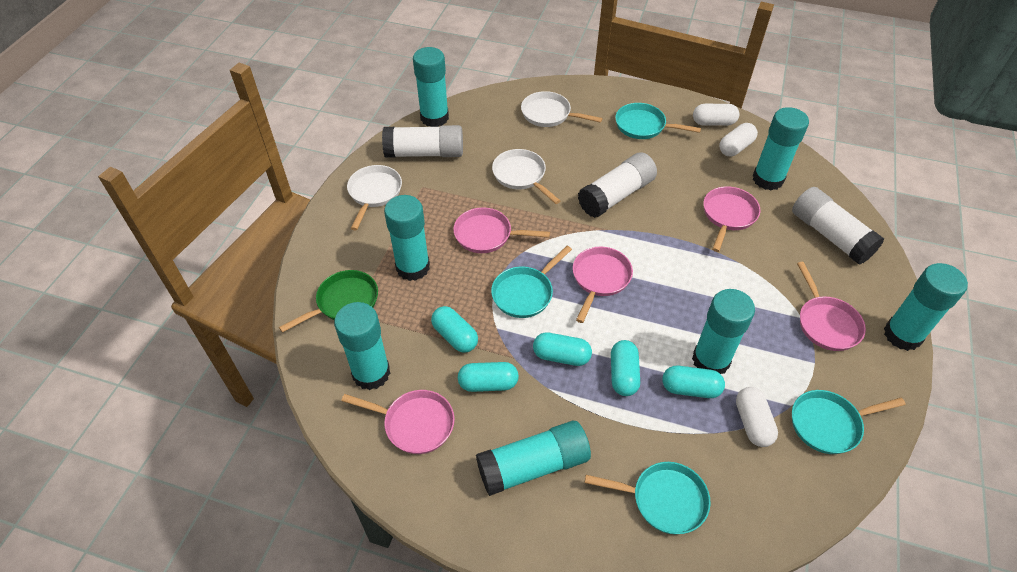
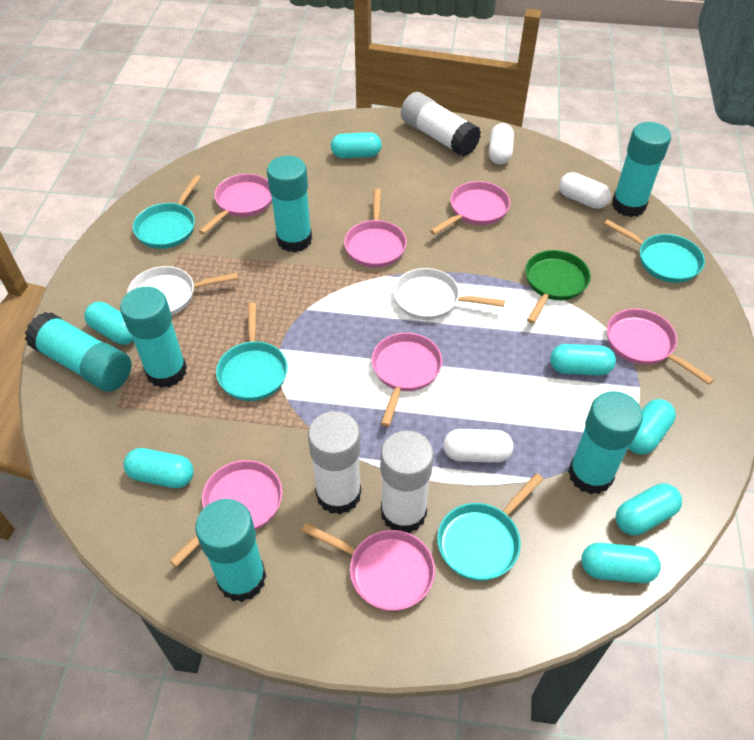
pink pan: [341,390,455,454] [453,207,550,253] [573,247,633,323] [703,186,761,252] [797,262,866,351] = 5 -> [170,460,282,567] [199,174,272,235] [302,523,435,611] [344,189,407,268] [372,333,442,426] [430,181,510,235] [607,309,714,385] = 7
turquoise capsule: [431,306,478,353] [458,362,519,392] [533,332,592,366] [611,340,640,396] [662,366,725,398] = 5 -> [84,302,133,345] [124,448,194,488] [331,132,382,158] [550,344,616,376] [581,543,661,583] [616,483,682,535] [628,399,676,455] = 7
turquoise glue stick: [334,302,390,390] [384,195,430,281] [413,47,449,127] [476,421,591,496] [692,289,755,374] [753,107,809,191] [884,263,968,351] = 7 -> [25,312,132,392] [120,287,187,388] [195,499,266,602] [267,156,312,252] [568,391,643,494] [612,122,671,217] = 6
white pan: [347,165,402,230] [492,149,560,204] [521,91,603,127] = 3 -> [127,266,239,315] [394,268,505,320] = 2

